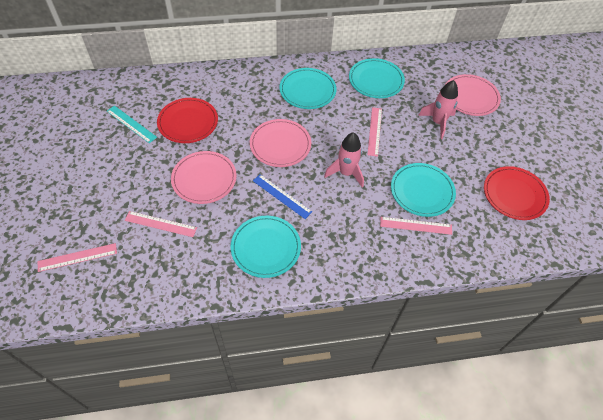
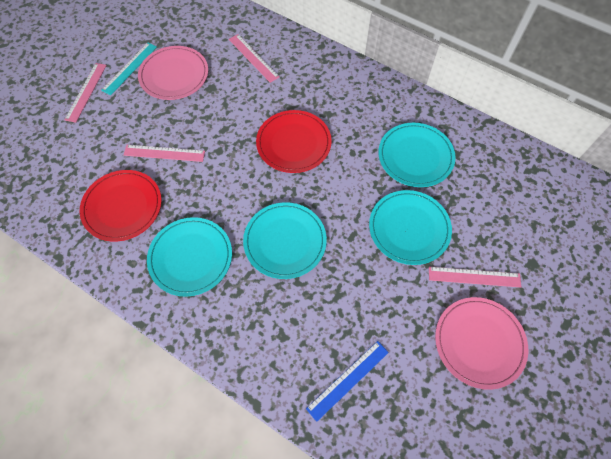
pink plate: [171,151,237,204] [250,119,311,167] [445,74,501,116] = 3 -> [138,46,208,100] [435,297,528,390] = 2
pink rocket: [324,132,364,187] [418,80,458,139] = 2 -> none = 0

